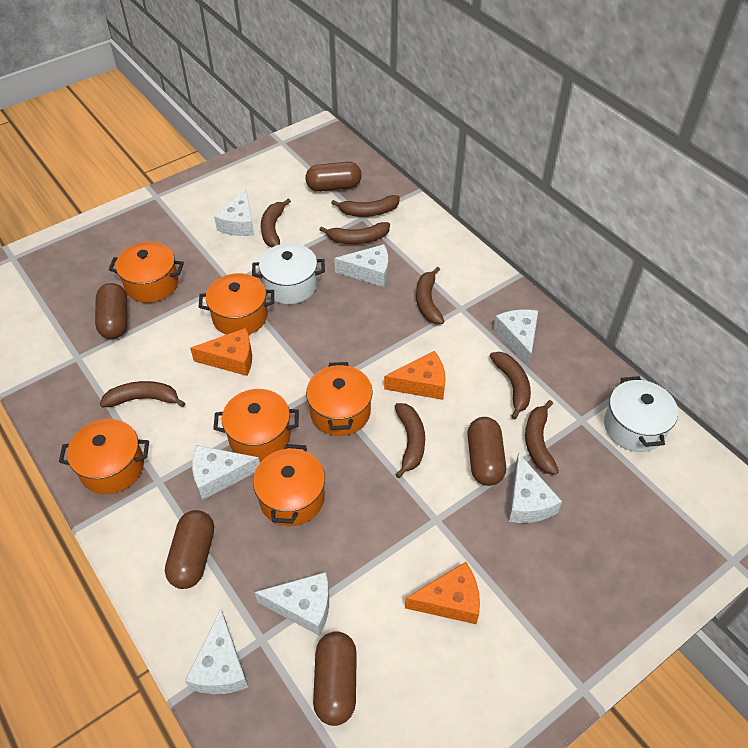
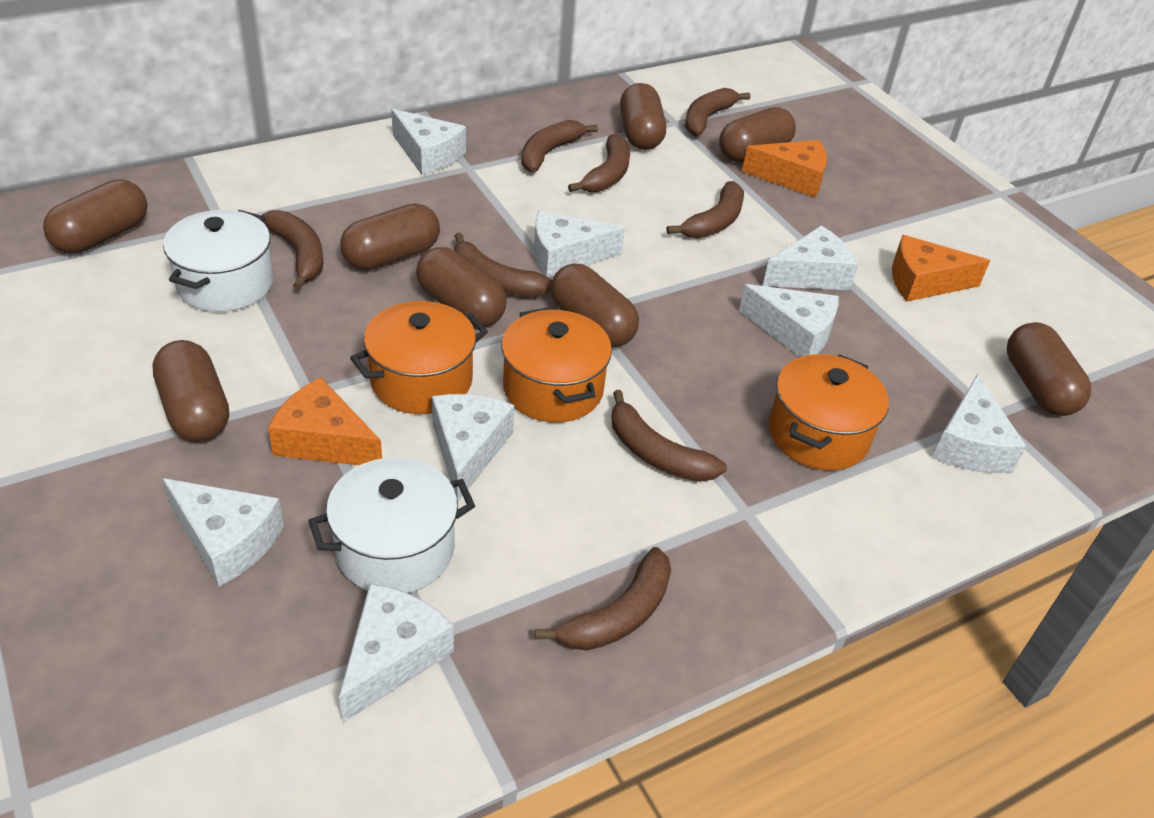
brown capsule: [95,283,127,339] [165,510,214,589] [305,162,362,192] [313,631,357,726] [467,417,506,486] = 5 -> [43,179,148,253] [152,340,229,442] [340,203,440,270] [416,247,507,327] [551,263,639,347] [620,83,666,150] [719,107,796,162] [1007,322,1091,416] = 8
orange pot: [59,419,149,494] [109,242,184,303] [199,273,274,335] [213,389,299,461] [253,444,325,526] [306,362,373,436] = 6 -> [350,301,488,414] [501,307,612,423] [769,354,889,470] = 3
white cheese: [185,610,248,694] [192,445,260,500] [214,188,254,236] [255,572,329,636] [334,244,388,287] [493,310,538,367] [509,453,562,523] = 7 -> [163,478,284,586] [339,584,454,723] [391,109,466,175] [432,394,514,502] [534,211,625,278] [739,284,839,357] [762,226,858,290] [932,374,1026,473] = 8

